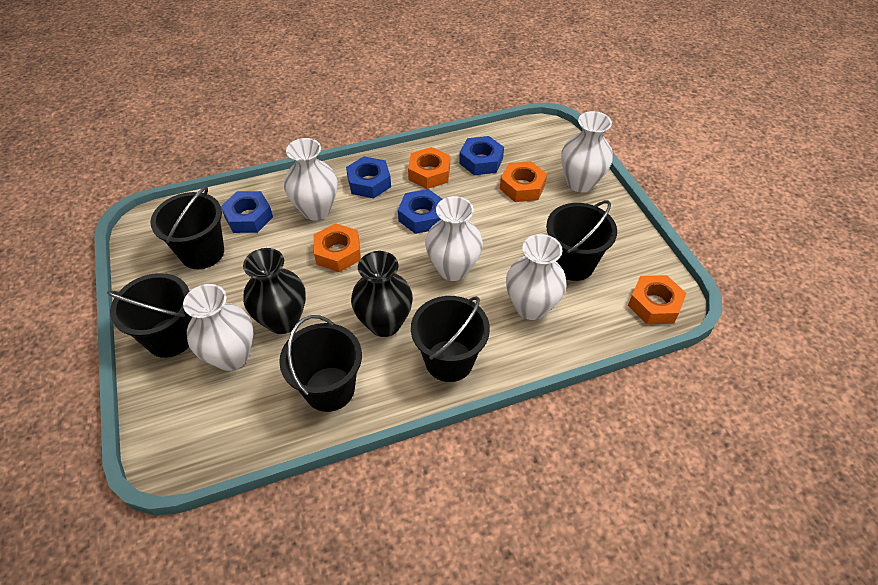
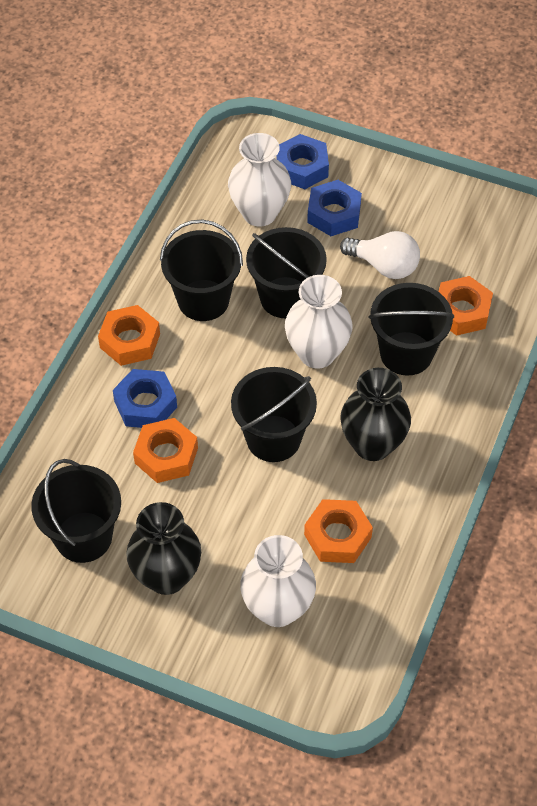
blue nut: [221,191,273,233] [346,156,391,198] [398,189,442,234] [459,136,504,175] = 4 -> [113,369,177,428] [277,134,329,189] [307,180,362,236] = 3
white light bulb: none = 0 -> [340,231,420,279] = 1
white vase: [183,284,254,371] [284,138,338,221] [425,196,483,281] [506,234,567,320] [561,111,613,193] = 5 -> [228,133,291,227] [240,535,316,627] [285,275,353,369] = 3

